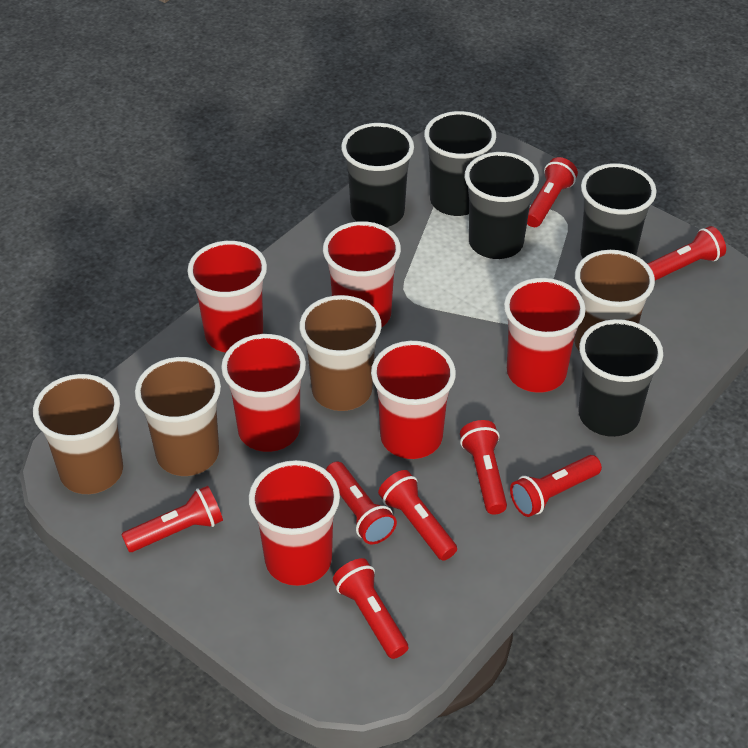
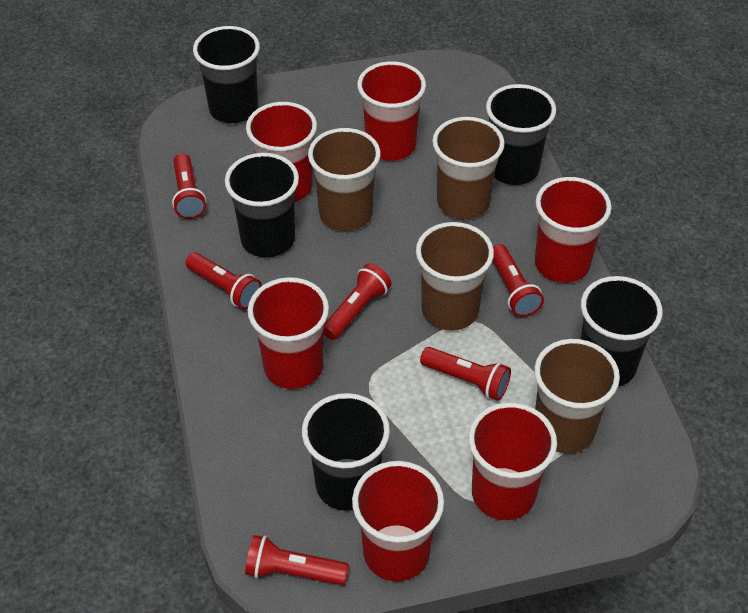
red flashlight: [121,486,223,552] [326,461,397,544] [333,558,408,659] [378,470,457,561] [460,420,507,515] [510,455,602,517] [527,157,578,227] [647,226,726,281] = 8 -> [172,153,206,219] [186,253,262,309] [245,535,349,585] [323,263,391,340] [420,347,511,401] [493,244,544,317] = 6

